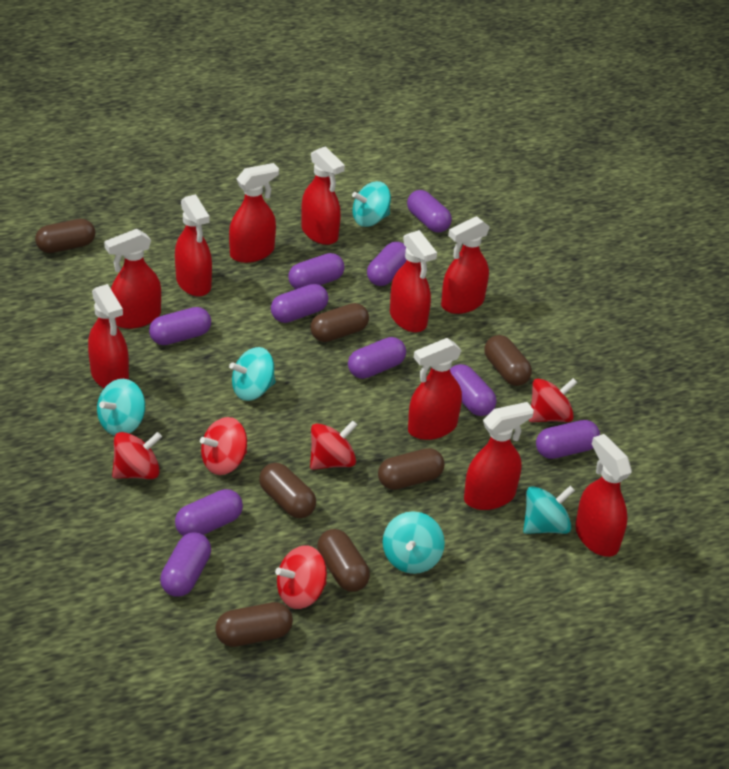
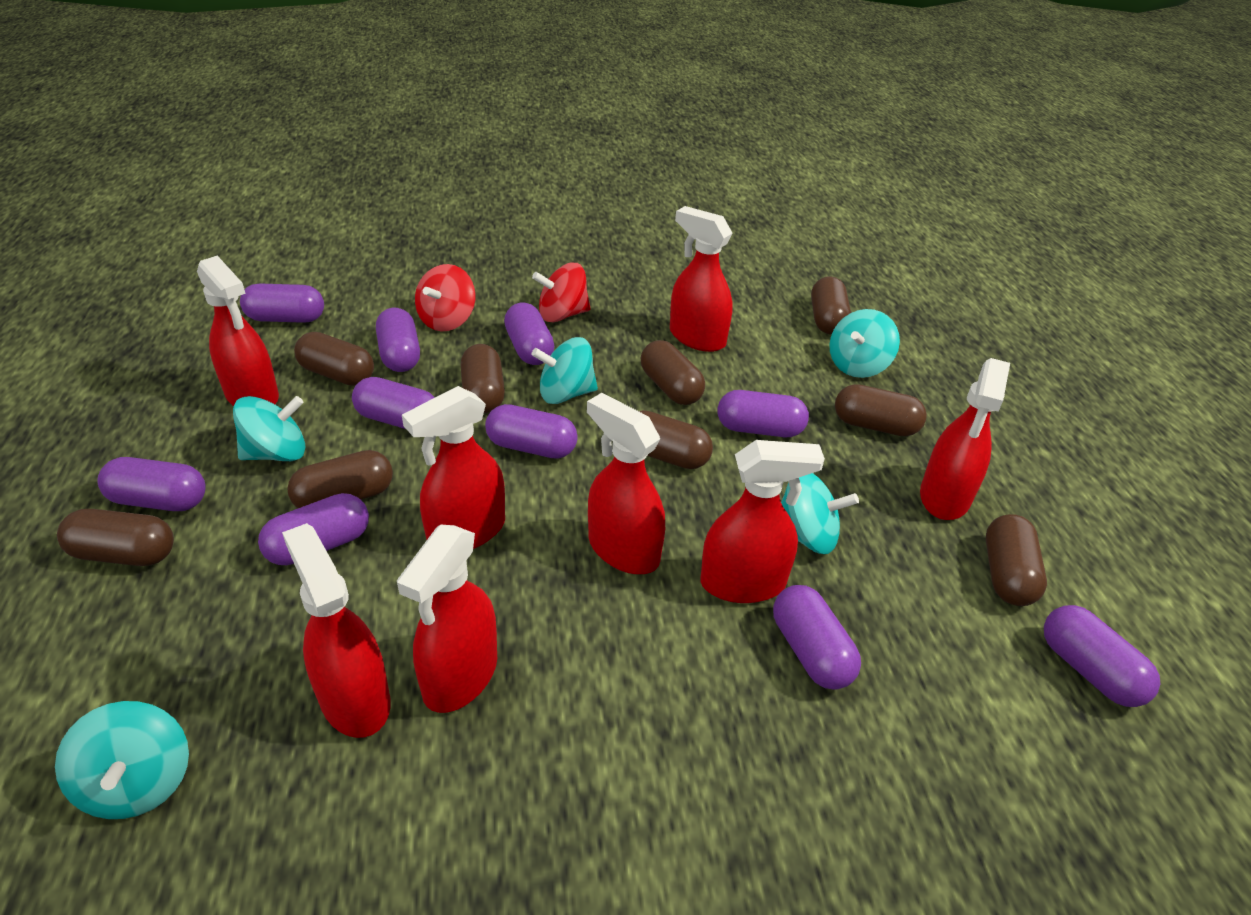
brown capsule: [35,219,95,253] [215,602,293,647] [259,463,316,518] [310,303,369,342] [317,529,370,592] [378,448,444,490] [484,335,532,386] = 7 -> [57,509,174,566] [287,450,393,508] [294,332,374,386] [461,344,505,413] [639,410,713,469] [641,340,705,405] [811,276,851,335] [835,384,927,436] [986,514,1047,606] = 9
red spinning top: [112,432,162,479] [200,417,247,475] [275,545,327,609] [310,420,357,470] [529,378,578,422] = 5 -> [415,264,475,331] [532,263,591,322] = 2
red spray bottle: [88,284,129,388] [104,229,161,329] [175,194,212,296] [229,163,279,263] [301,146,345,245] [390,230,437,332] [408,338,462,440] [441,216,490,314] [464,402,534,510] [575,434,632,557] = 10 -> [197,256,279,406] [282,523,391,738] [397,525,497,713] [402,386,505,549] [587,393,665,574] [670,206,733,352] [700,440,825,603] [920,358,1010,520] = 8

